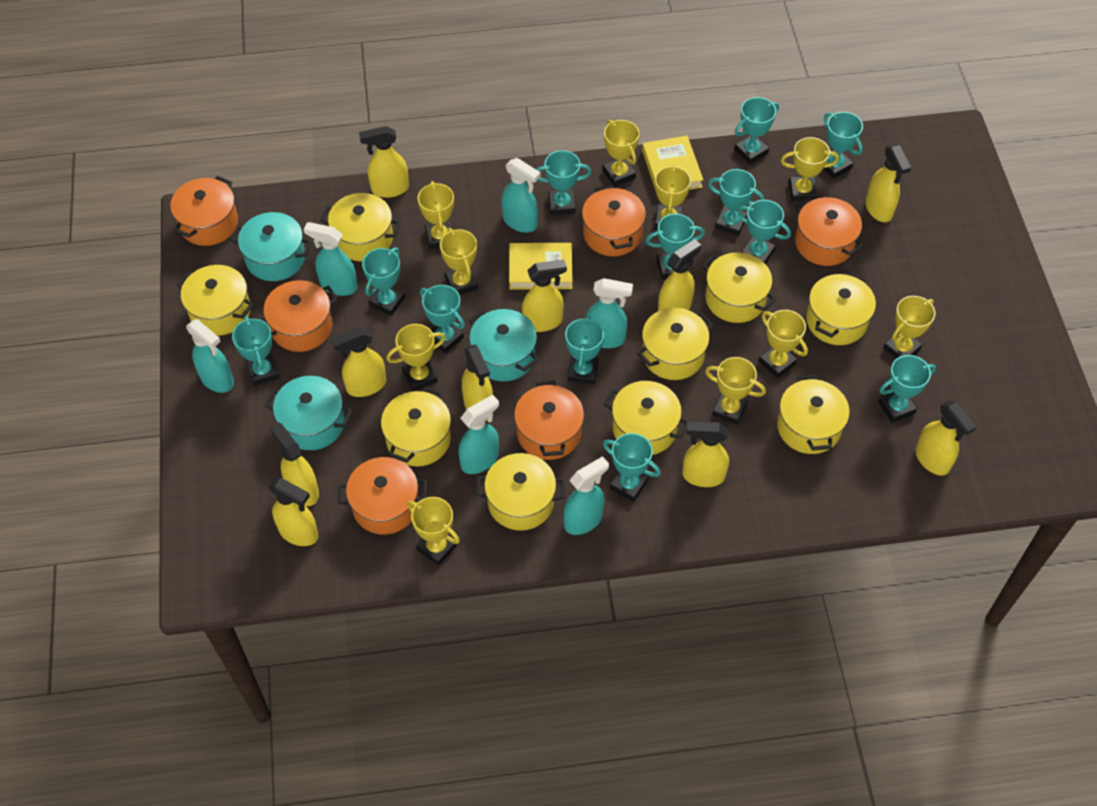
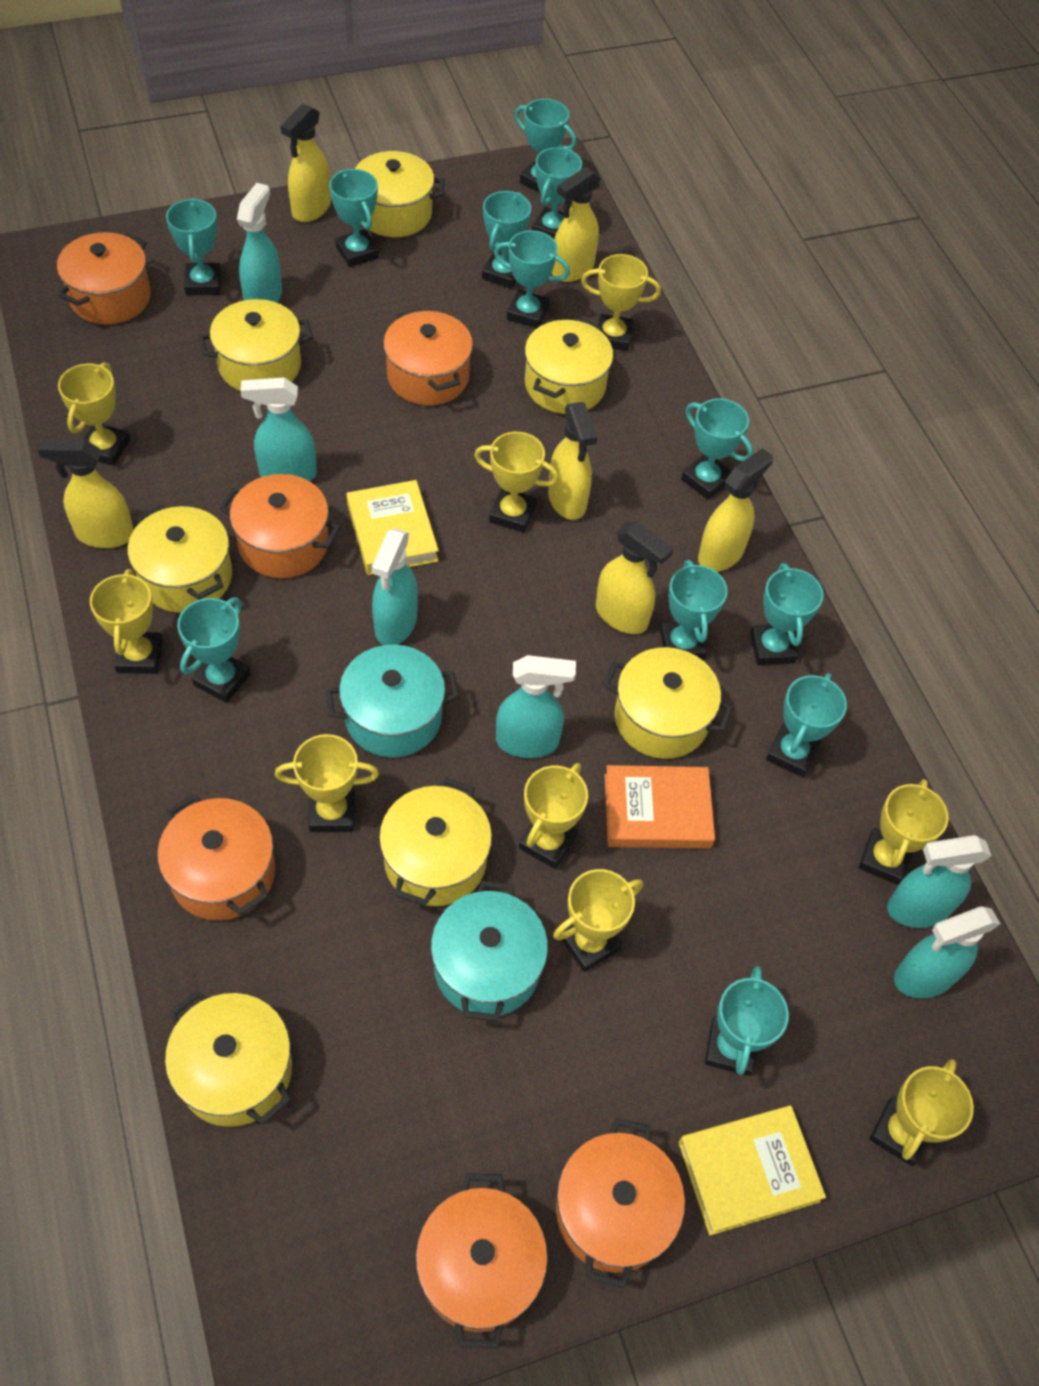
orange book: none = 0 -> [605,765,715,848] = 1
turquoise pot: [230,212,312,281] [265,376,352,450] [468,309,539,382] = 3 -> [326,645,459,757] [431,881,548,1022] = 2
yellow pot: [177,265,254,336] [320,193,401,261] [381,387,451,467] [475,453,565,531] [604,381,688,455] [637,308,713,380] [702,252,776,323] [777,375,850,454] [806,272,876,345] = 9 -> [128,505,232,613] [165,991,292,1127] [198,299,313,391] [355,151,445,237] [379,778,492,906] [525,319,613,414] [603,647,733,759] = 7
yellow spray bottle: [269,478,318,546] [270,423,319,506] [331,327,386,397] [359,126,409,198] [462,344,493,421] [522,259,567,332] [658,239,701,311] [682,421,729,487] [865,145,911,222] [915,400,976,476] = 10 -> [38,439,134,548] [280,104,331,222] [548,402,597,520] [552,167,601,282] [596,521,673,634] [698,448,773,572] = 6
yellow trophy: [386,324,446,391] [407,497,460,566] [418,181,454,249] [440,228,478,295] [603,120,639,187] [655,164,691,229] [705,357,766,425] [759,310,808,378] [781,137,839,201] [883,296,936,359] = 10 -> [58,362,130,466] [90,569,163,674] [275,734,379,832] [474,432,559,533] [519,763,588,869] [553,869,643,972] [581,254,661,351] [859,779,949,885] [870,1059,974,1166] = 9

